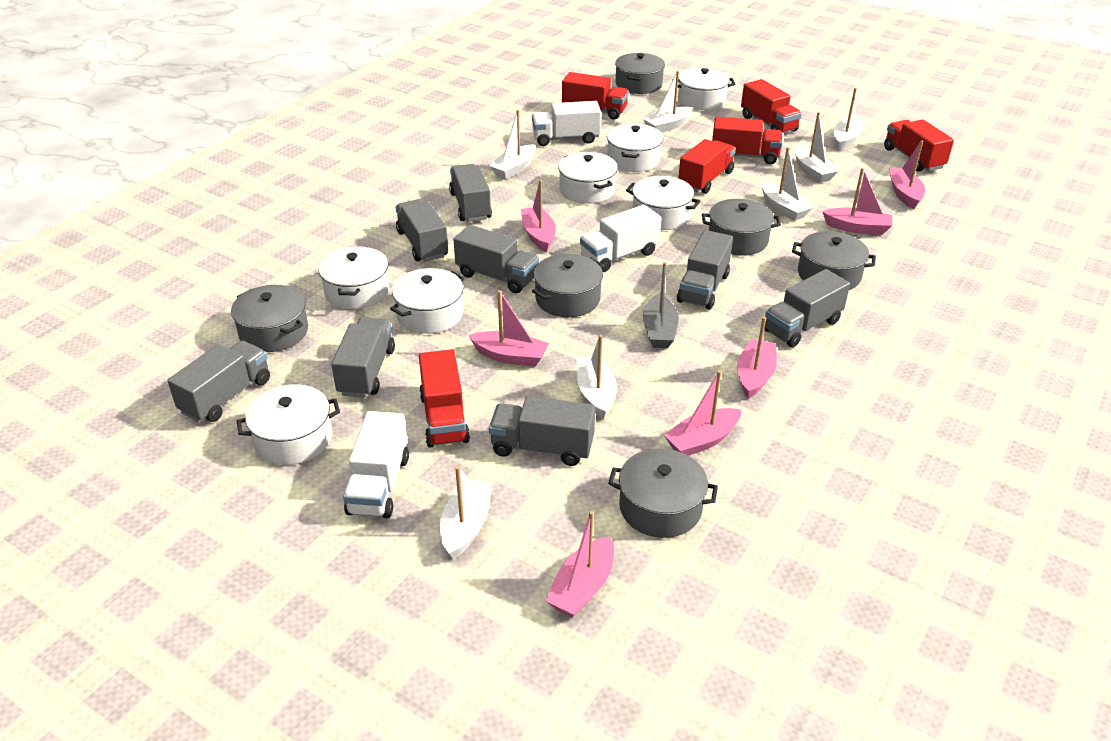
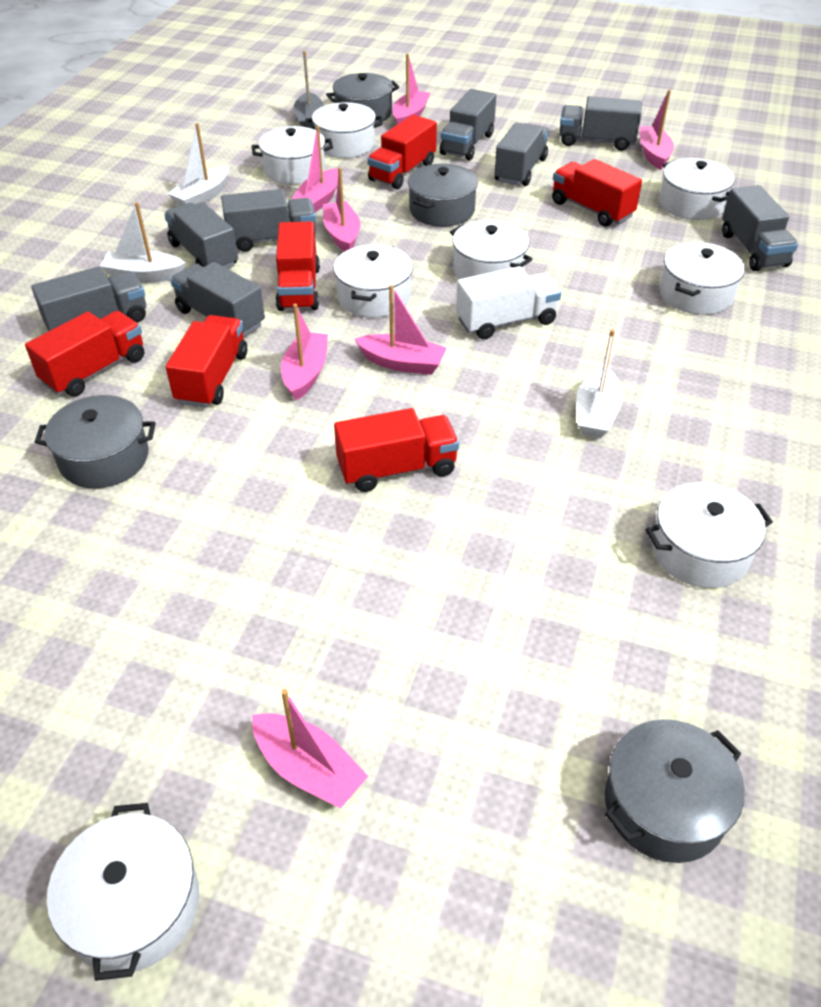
grey pot: [231,285,308,352] [532,254,603,317] [608,449,718,538] [615,53,665,94] [702,199,781,256] [792,231,876,290] = 6 -> [35,395,155,488] [326,73,399,124] [408,164,478,227] [605,719,745,863] = 4
white boat: [440,466,492,559] [490,110,536,179] [577,335,617,419] [643,71,693,133] [761,147,813,221] [794,112,839,183] [833,88,865,151] = 7 -> [100,202,186,282] [168,123,229,206] [576,329,623,438] = 3
white pot: [237,384,340,465] [318,246,389,309] [390,268,464,334] [558,152,618,203] [607,123,663,172] [626,176,700,230] [672,68,735,110] = 7 -> [47,803,199,981] [252,126,333,185] [305,102,383,158] [333,244,413,318] [450,220,533,279] [645,482,773,588] [659,158,735,220] [660,242,745,315] = 8
white truck: [343,411,409,518] [532,101,601,146] [580,205,661,272] = 3 -> [456,266,561,339] = 1

